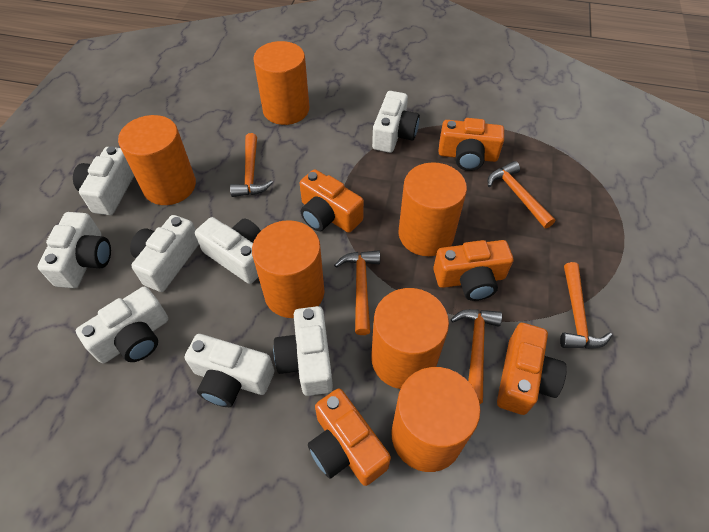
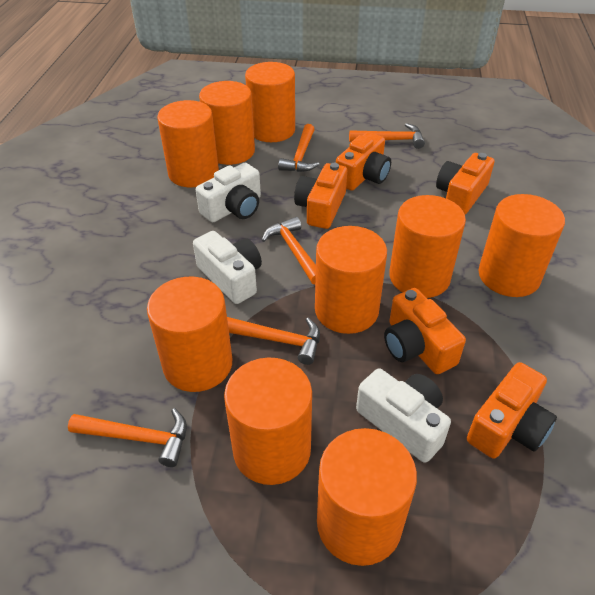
orange cylinder: [118,115,196,205] [252,220,324,318] [253,41,309,125] [371,288,449,389] [391,367,480,472] [398,162,467,256] = 6 -> [147,276,232,392] [157,100,219,187] [199,81,255,165] [224,357,312,485] [245,62,295,142] [315,226,387,334] [317,428,417,566] [389,195,466,298] [479,194,565,297] = 9
white camera: [38,212,111,288] [73,146,134,215] [76,286,168,363] [130,215,199,292] [185,334,274,407] [195,217,261,284] [273,306,333,396] [372,91,420,153] = 8 -> [193,231,262,304] [196,163,261,222] [356,368,451,463] = 3

